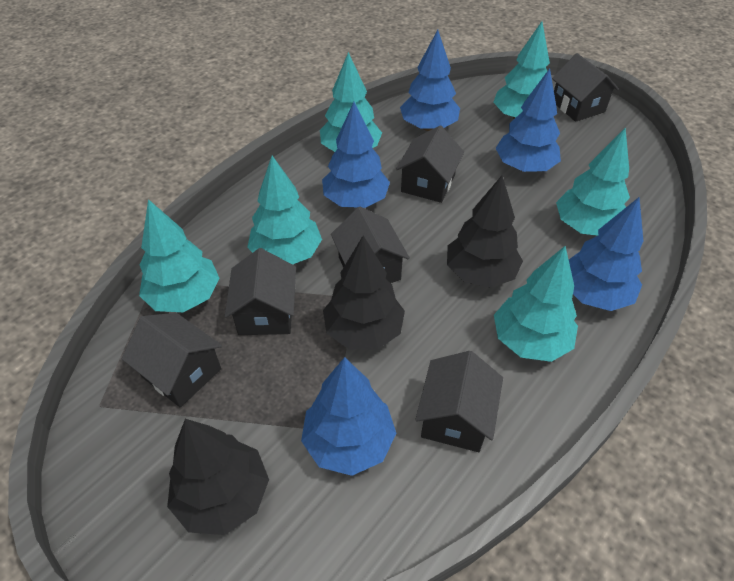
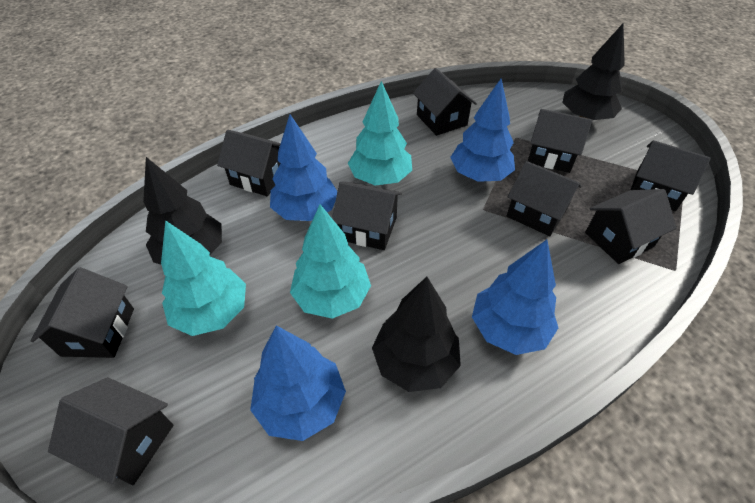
black house: [122,313,222,407] [225,248,296,335] [331,207,410,283] [396,126,464,203] [415,351,503,452] [552,53,619,122] = 6 -> [30,267,134,358] [48,377,173,485] [217,130,281,196] [332,182,402,250] [413,68,477,136] [507,161,581,236] [528,109,592,173] [585,189,677,264] [631,140,711,211] = 9
blue tree: [301,357,396,476] [322,102,390,208] [400,30,460,131] [495,68,561,172] [569,197,643,311] = 5 -> [250,325,346,441] [270,114,337,221] [450,78,515,182] [472,240,558,355] = 4
turquoise tree: [139,199,220,312] [247,156,322,265] [320,52,382,152] [493,21,550,119] [494,246,578,362] [556,127,630,236] = 6 -> [161,220,246,336] [290,204,371,319] [348,81,412,185] = 3

